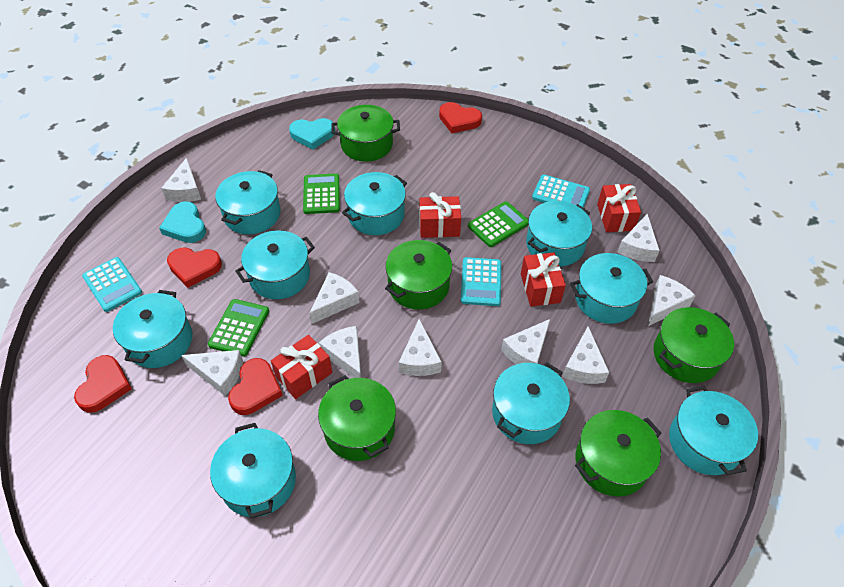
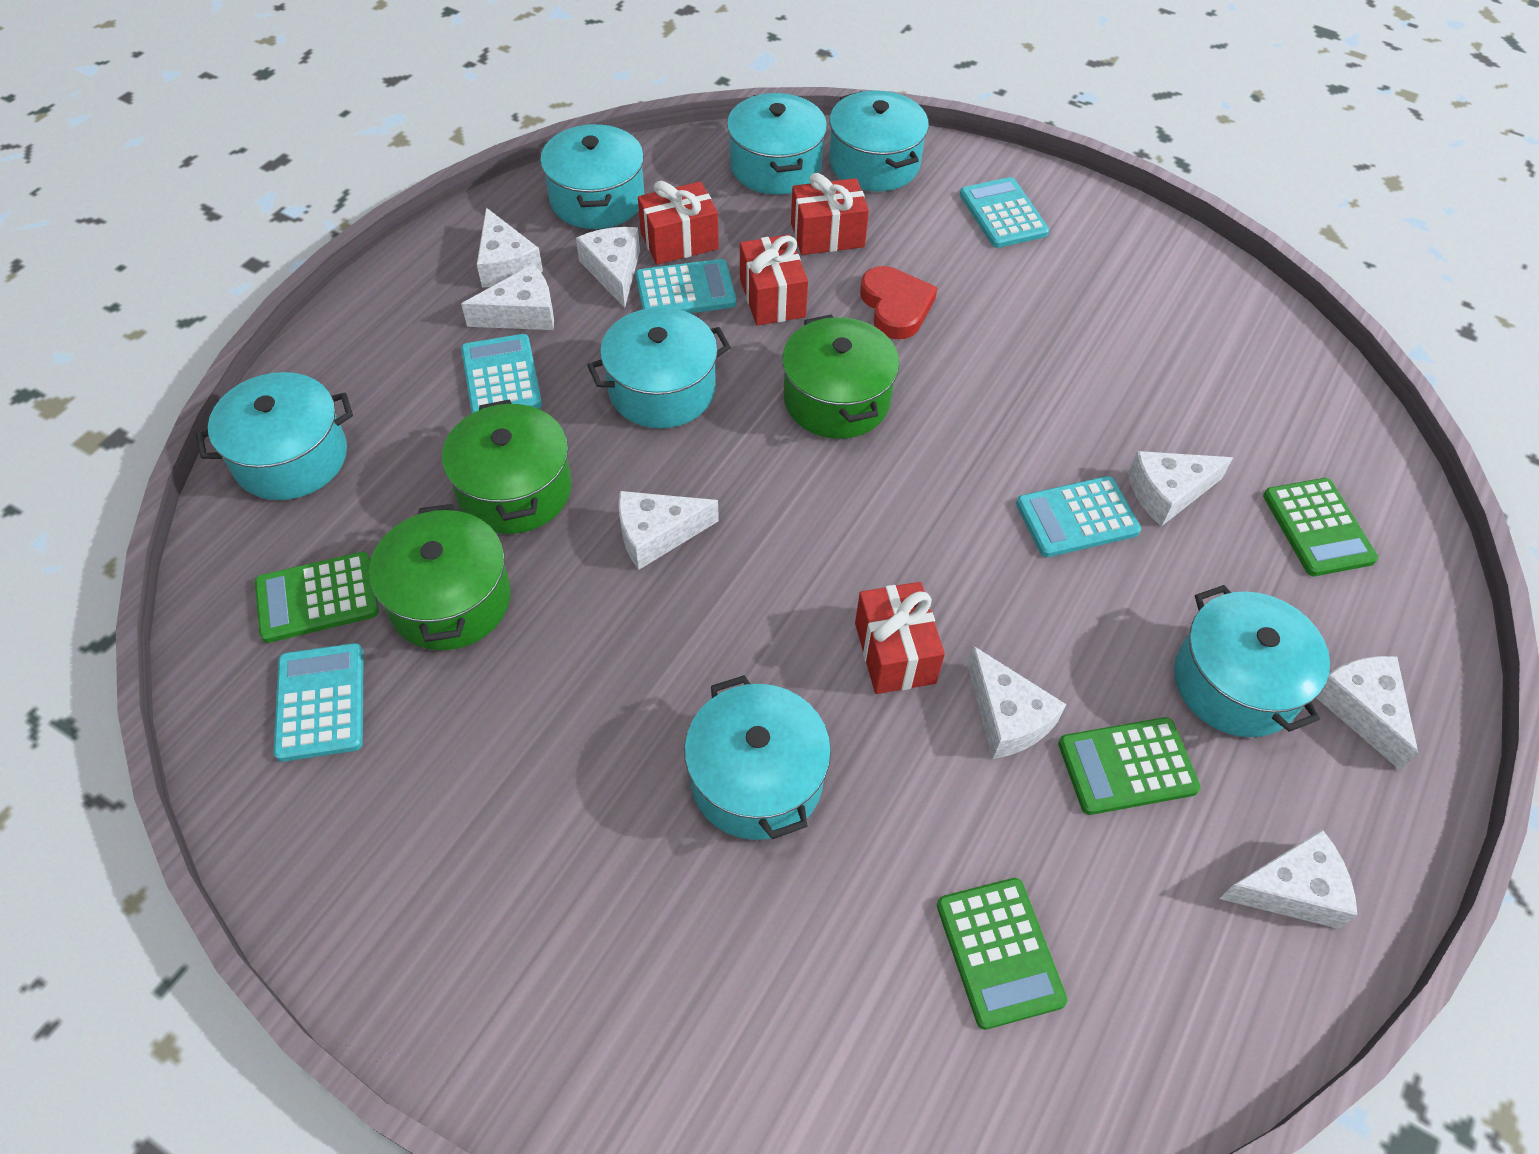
green calculator: [208,299,269,357] [303,173,340,214] [468,201,528,247] = 3 -> [255,552,379,643] [937,878,1067,1030] [1058,717,1201,815] [1263,478,1378,576] = 4
green pot: [318,375,396,461] [331,105,400,162] [385,240,452,310] [575,410,661,496] [654,307,734,383] = 5 -> [369,504,511,650] [442,399,572,534] [782,314,899,439] = 3
red heart: [74,355,132,413] [167,247,222,288] [228,358,283,415] [439,102,482,133] = 4 -> [860,266,938,339] = 1
turquoise calculator: [82,257,142,312] [461,257,501,306] [532,175,590,208] = 3 -> [274,643,364,762] [461,334,542,413] [636,259,736,313] [960,177,1049,248] [1016,476,1141,557] = 5
turquoise heart: [159,201,206,243] [289,118,335,149] = 2 -> none = 0
turquoise pot: [113,290,192,368] [210,423,296,519] [215,170,280,234] [235,230,315,299] [342,172,407,235] [492,362,570,444] [526,201,592,266] [570,253,653,324] [669,386,758,475] = 9 -> [196,372,353,500] [540,124,644,229] [587,307,731,428] [684,675,831,840] [727,93,827,195] [829,90,929,191] [1174,585,1330,737] = 7
white cheese: [161,158,201,202] [181,350,243,396] [309,272,360,324] [319,326,361,378] [399,319,442,376] [501,319,550,364] [562,327,609,384] [618,214,660,262] [648,275,696,326] = 9 -> [461,264,554,330] [477,208,543,288] [576,227,640,308] [619,491,719,570] [967,646,1066,759] [1128,451,1233,526] [1220,829,1357,929] [1316,656,1419,770] = 8

